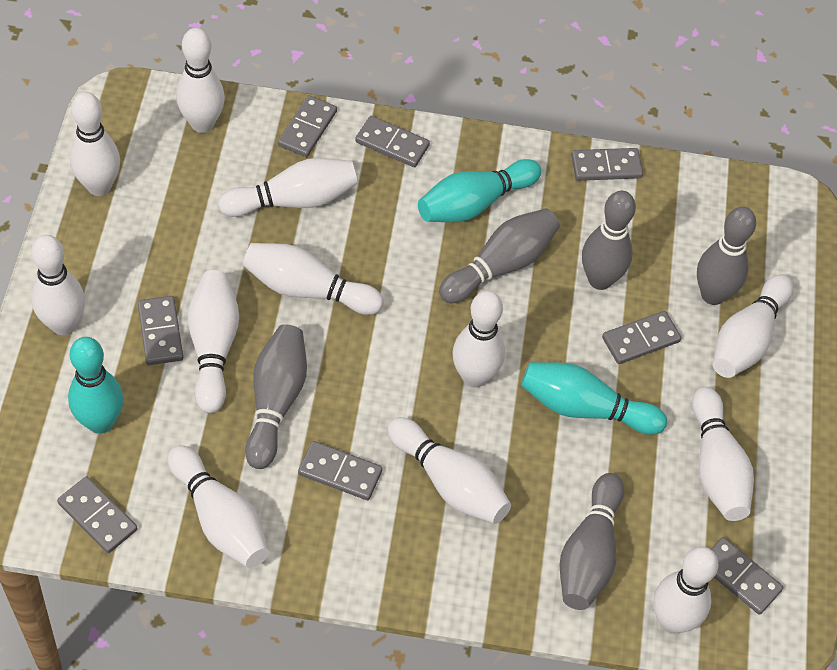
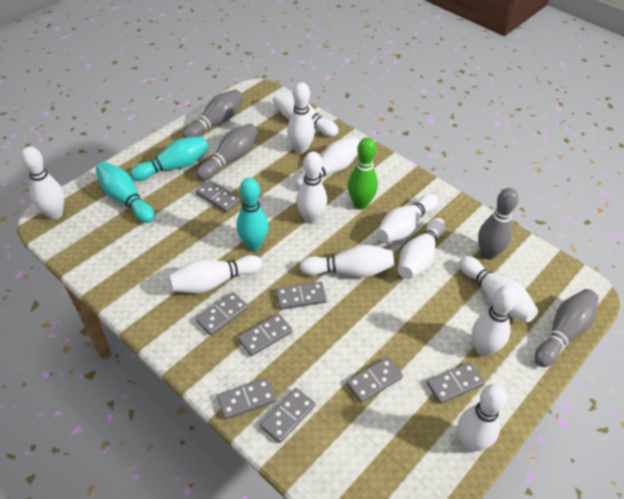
green bowling pin: none = 0 -> [348,137,378,210] = 1
grey bowling pin: [245,324,307,469] [439,208,560,303] [560,473,624,610] [582,191,636,290] [697,207,756,305] = 5 -> [183,89,243,138] [196,123,258,181] [478,188,519,260] [534,289,598,367] = 4

